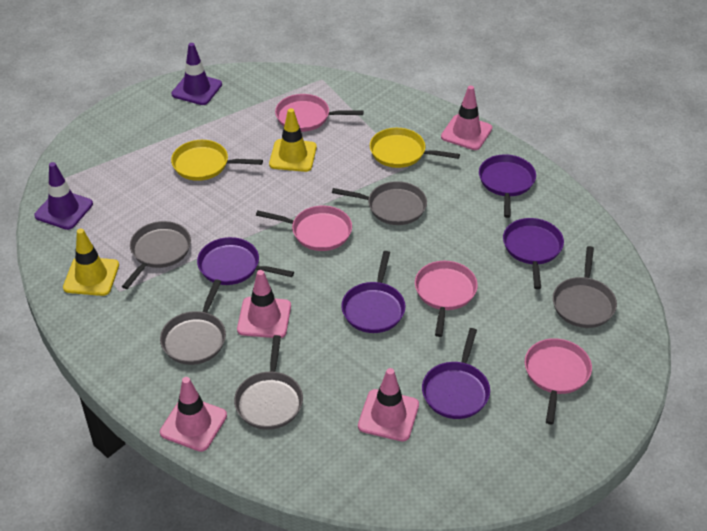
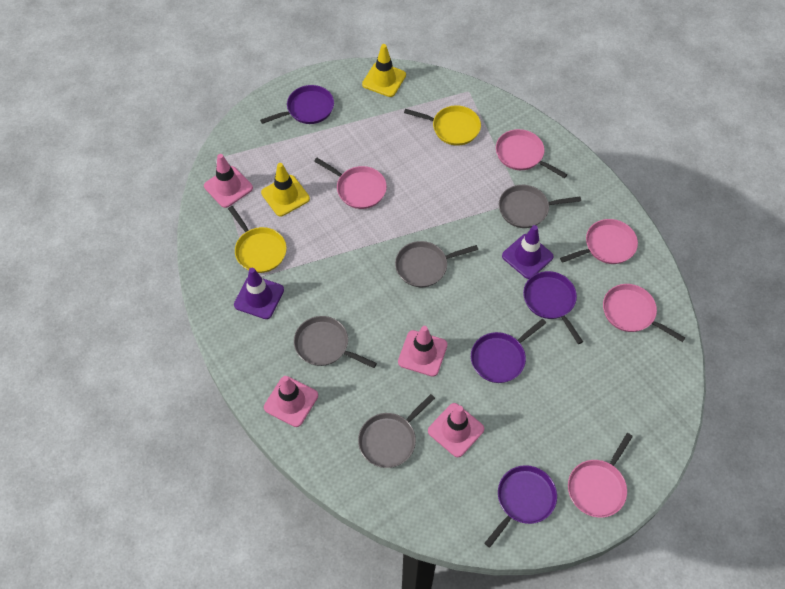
grey pan: [122,221,191,289] [160,279,226,365] [234,335,303,430] [332,181,427,225] [553,246,617,328] = 5 -> [294,316,377,368] [358,394,435,468] [395,241,478,287] [499,185,581,228] = 4
pink pan: [256,206,352,251] [275,94,364,132] [415,261,478,337] [525,338,592,425] = 4 -> [314,158,387,209] [496,129,567,178] [560,219,638,264] [568,433,633,518] [603,284,685,342] = 5
purple pan: [197,237,294,285] [341,251,406,333] [422,328,490,419] [479,154,536,218] [503,218,564,289] = 5 -> [260,85,334,124] [471,319,546,383] [484,465,557,548] [523,271,583,344] = 4

